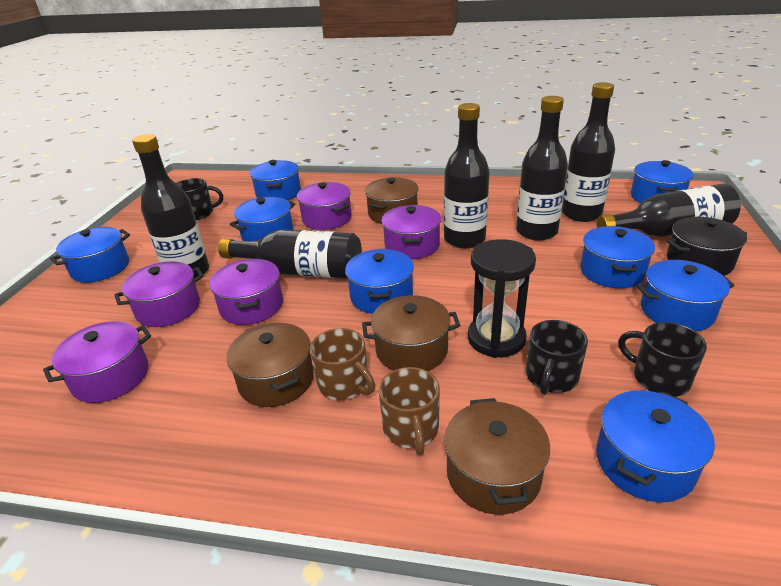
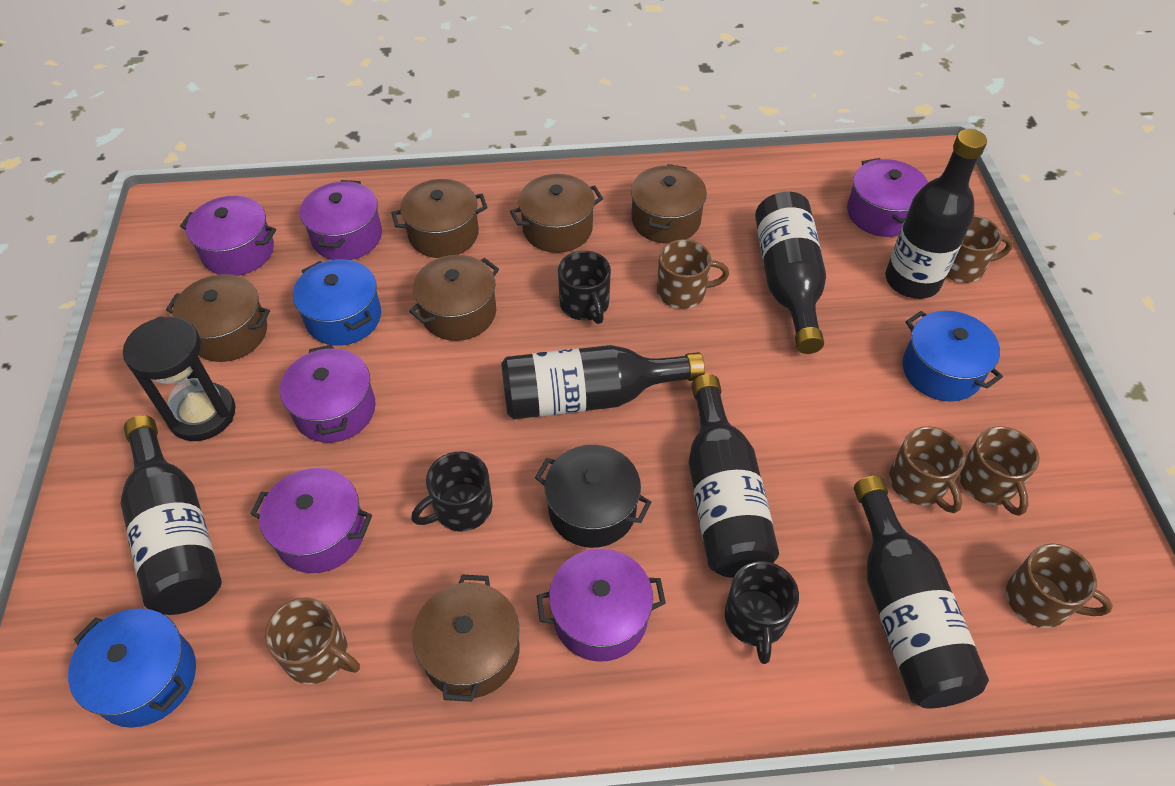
blue pot: [50,227,130,283] [230,197,295,241] [250,160,301,200] [345,249,414,314] [580,226,655,288] [596,390,715,502] [631,160,693,203] [637,260,735,331] = 8 -> [68,608,196,728] [293,259,381,346] [902,311,1003,402] = 3
brown mug: [310,328,375,400] [379,367,440,455] = 2 -> [265,597,360,684] [657,239,729,309] [889,426,966,513] [946,215,1013,283] [959,426,1039,516] [1006,543,1113,628] = 6
brown pot: [227,323,314,407] [362,295,460,371] [365,177,419,224] [444,398,550,515] = 4 -> [166,274,270,362] [392,179,488,258] [409,255,499,341] [412,574,519,702] [510,174,603,253] [631,164,707,244] = 6
purple pot: [43,321,151,403] [114,261,204,327] [209,259,283,325] [297,182,351,230] [381,205,441,259] = 5 -> [180,196,276,276] [250,468,372,573] [280,345,376,443] [300,180,382,260] [537,548,666,662] [847,158,928,237] = 6

